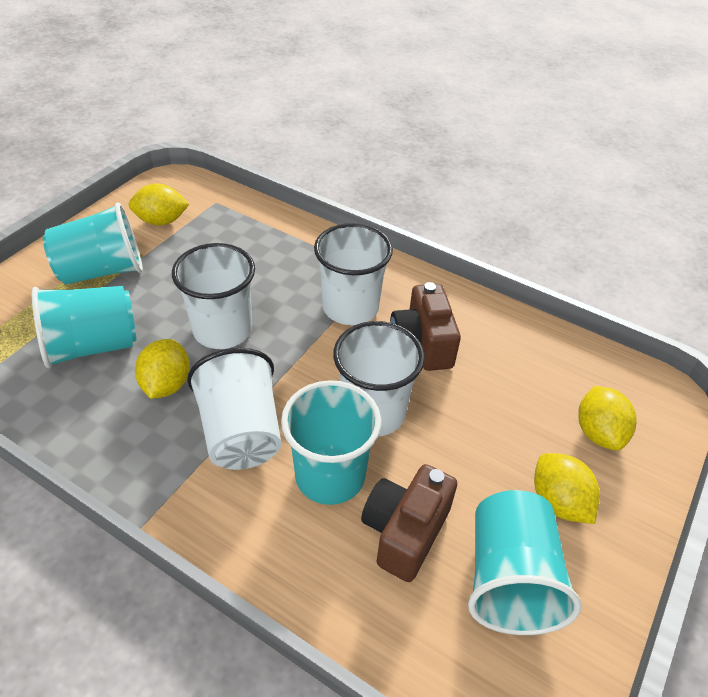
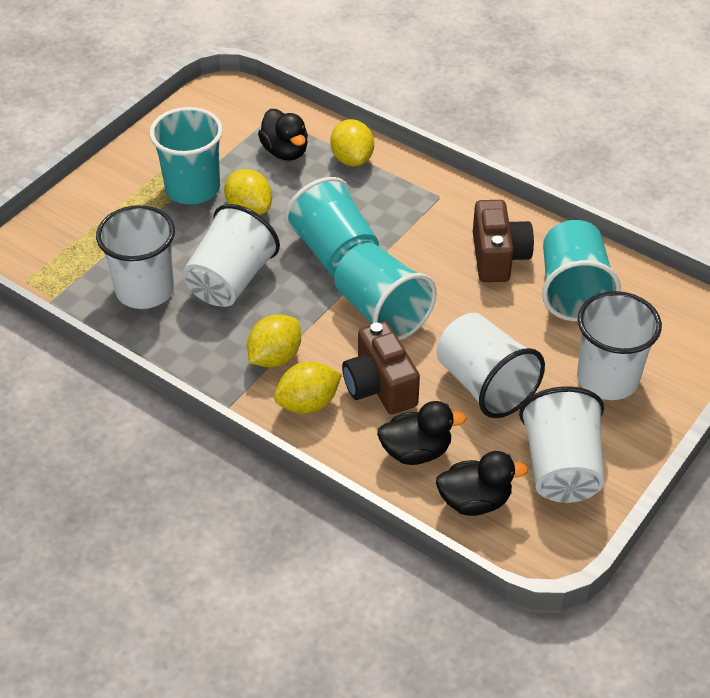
black duck: none = 0 -> [258,109,308,161] [377,401,466,465] [436,451,528,516] = 3
white cup: [172,243,255,349] [187,348,281,470] [314,223,393,325] [333,321,425,437] = 4 -> [96,205,175,309] [183,204,280,307] [437,313,545,418] [519,386,605,503] [577,291,662,400] = 5

